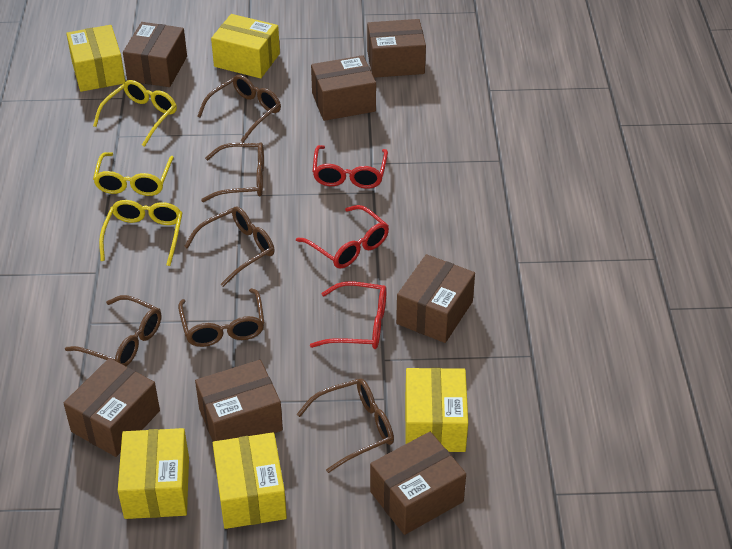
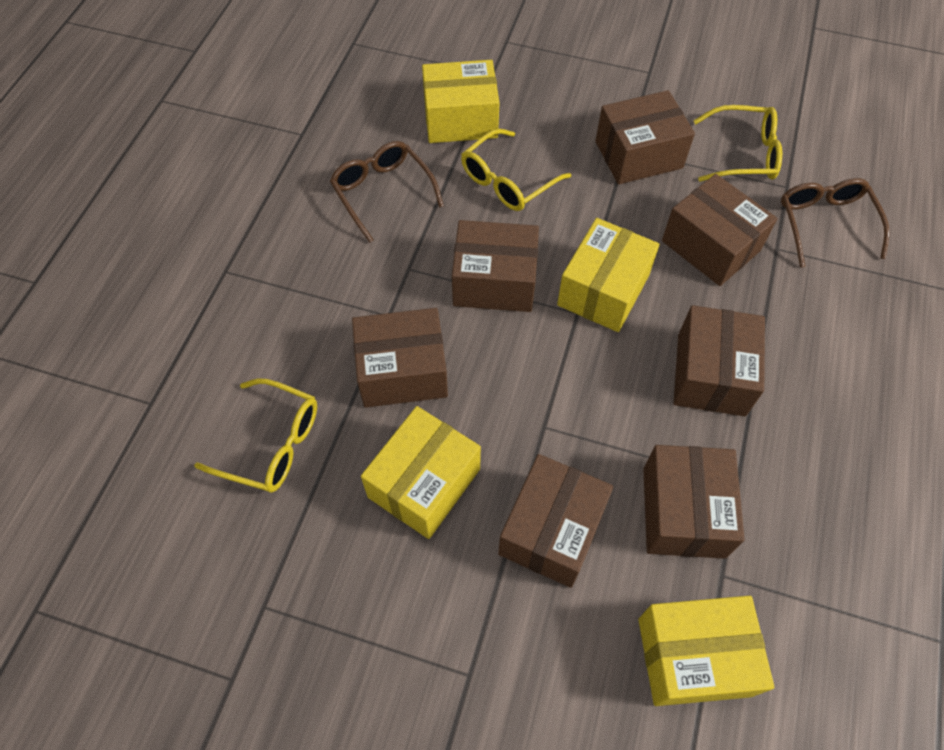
brown glasses: [65,295,161,366] [178,288,264,347] [184,206,274,287] [197,75,281,142] [201,142,264,202] [297,378,394,473] = 6 -> [330,141,444,243] [781,178,890,268] = 2
red glasses: [296,205,389,269] [310,281,387,349] [312,145,388,189] = 3 -> none = 0
yellow box: [66,25,125,92] [118,428,189,519] [211,14,280,78] [213,432,287,529] [405,368,468,452] = 5 -> [361,406,481,539] [422,60,500,143] [557,218,660,332] [638,596,774,706] = 4

